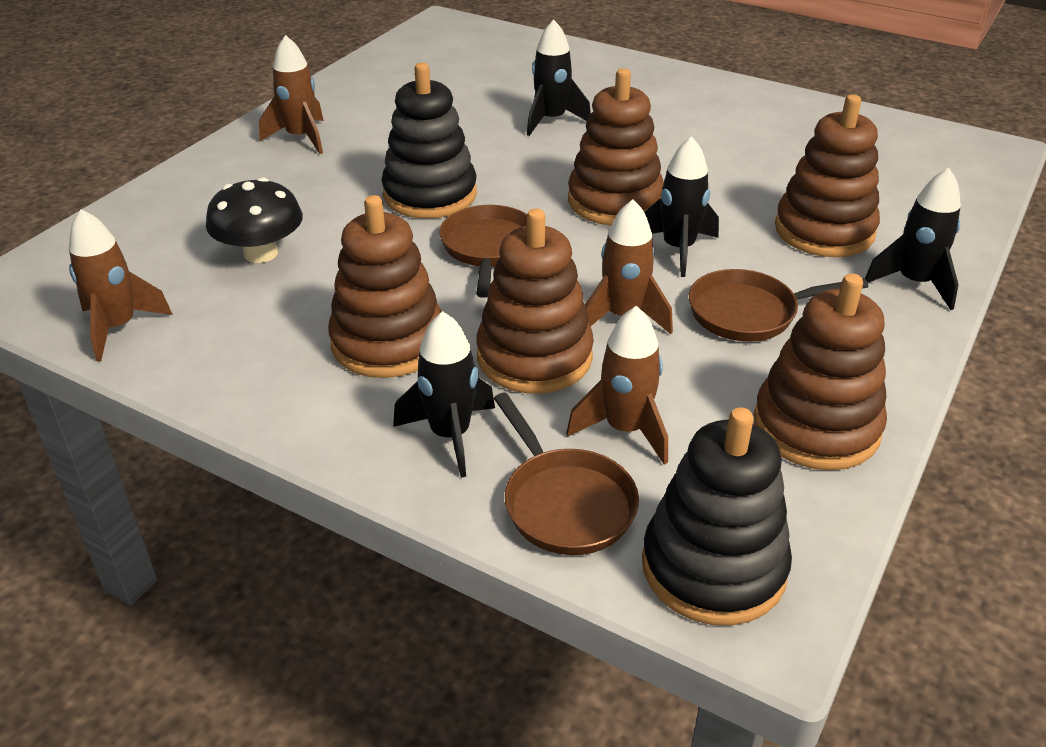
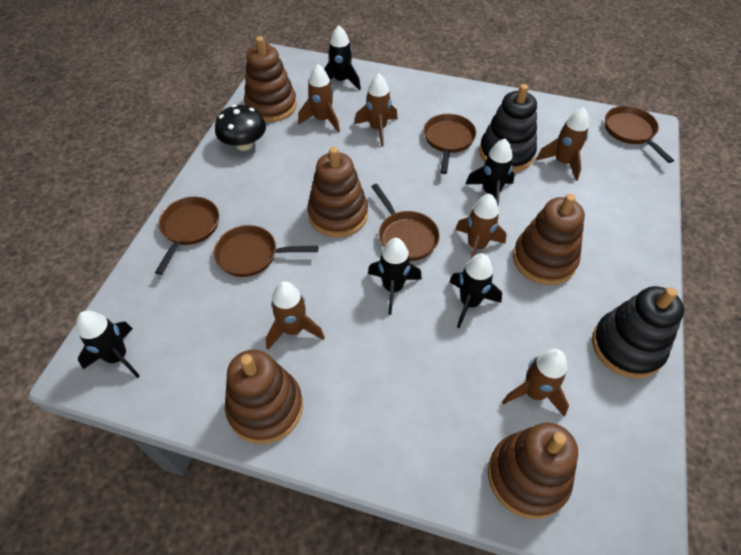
black rocket: [393,311,495,478] [527,20,591,136] [645,136,719,277] [865,168,961,310] = 4 -> [76,311,140,378] [324,25,361,90] [368,238,422,315] [449,253,502,328] [466,139,515,205] = 5
brown pan: [439,205,527,298] [494,393,639,555] [689,269,868,342] = 3 -> [155,197,219,275] [214,225,318,277] [371,184,440,261] [424,114,476,174] [605,106,674,163] = 5
brown rocket: [69,209,173,361] [259,35,324,154] [566,306,668,465] [585,199,673,334] = 4 -> [266,281,325,350] [298,64,340,133] [354,73,398,147] [455,194,506,259] [502,349,569,417] [536,107,589,181] = 6

